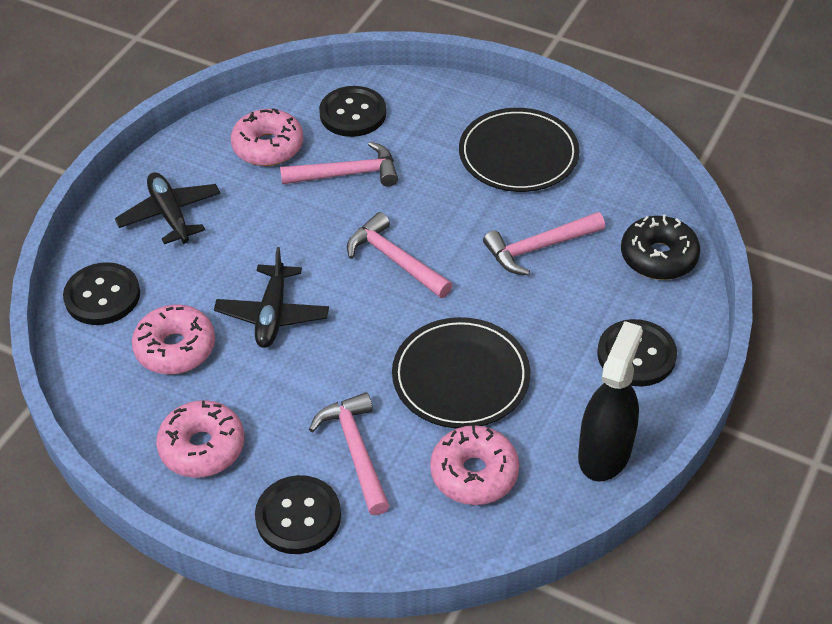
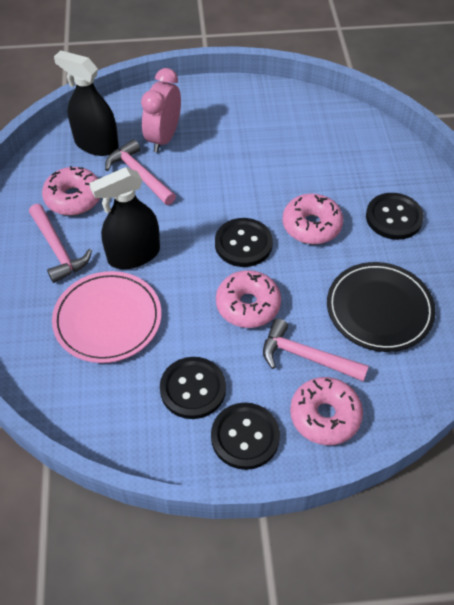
black donut: [621,214,700,280] = 1 -> none = 0
black plane: [115,172,220,244] [214,247,329,348] = 2 -> none = 0
black plate: [392,317,530,428] [459,108,579,192] = 2 -> [327,262,436,352] = 1
black spray bottle: [578,321,643,482] = 1 -> [54,50,119,156] [89,167,160,269] = 2
pink clock: none = 0 -> [141,68,181,152] = 1
pink hammer: [280,141,398,187] [309,392,390,515] [347,212,452,298] [483,212,605,275] = 4 -> [29,204,92,283] [105,139,176,205] [263,318,369,381] = 3
pink plate: none = 0 -> [52,271,161,363] = 1

